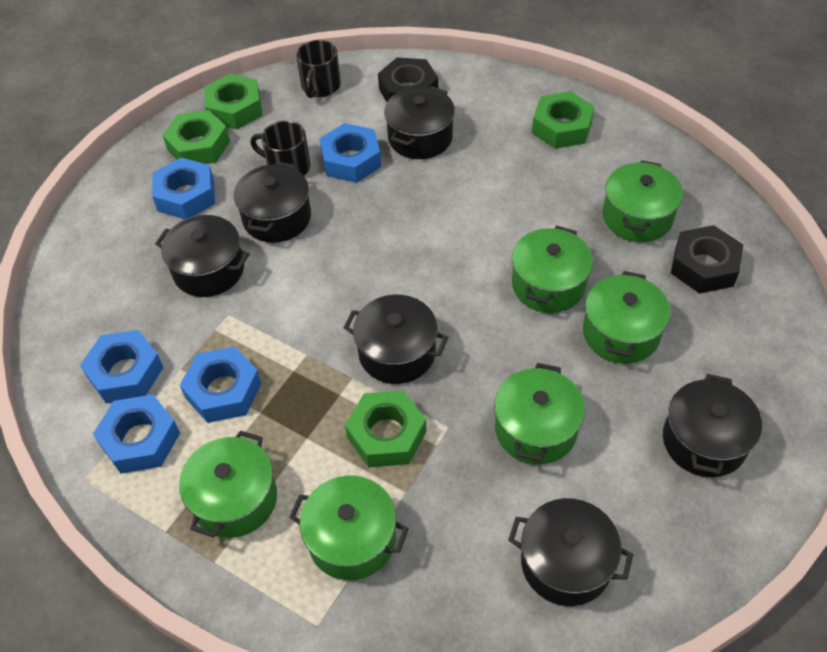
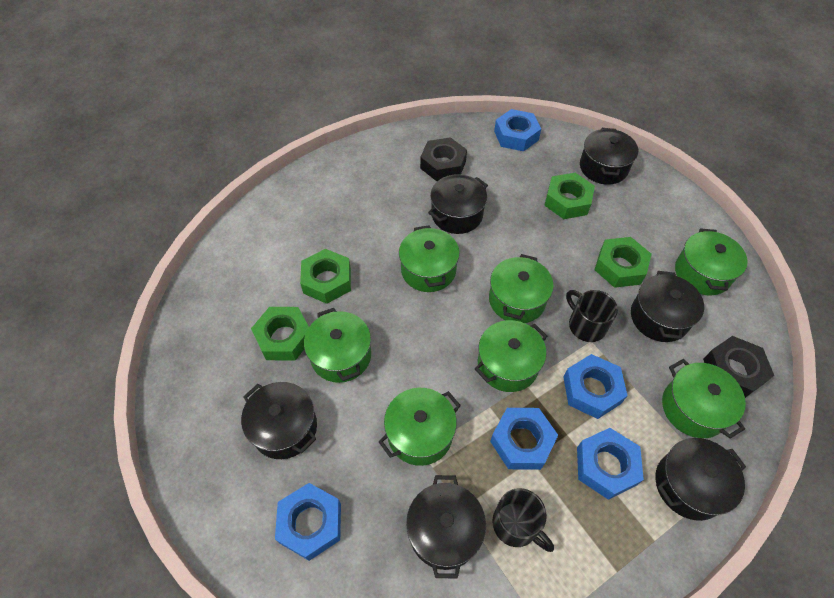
green pot: [179,430,277,538] [289,476,409,580] [494,363,585,465] [512,225,593,313] [583,271,670,364] [603,160,683,242] = 6 -> [304,308,371,383] [379,388,461,466] [399,225,460,292] [475,320,547,392] [489,254,554,323] [662,359,746,439] [675,228,748,295] = 7

